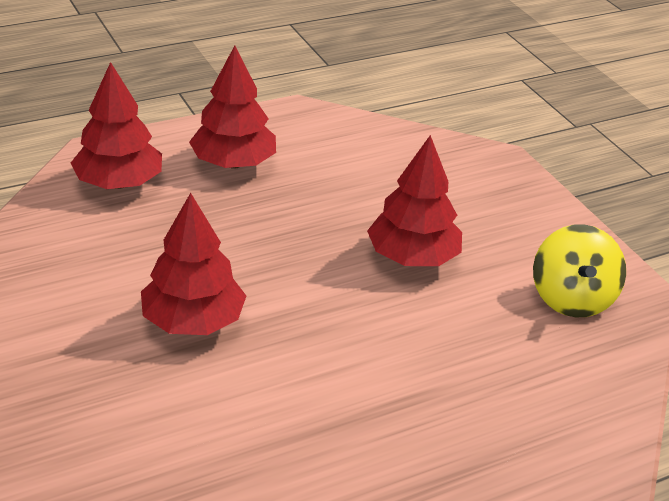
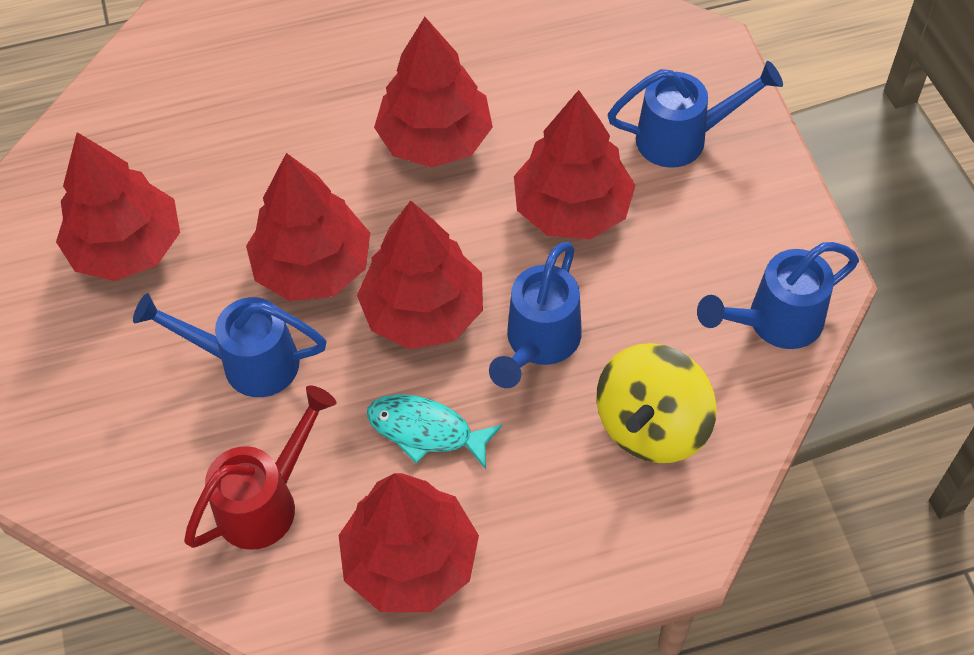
blue watering can: none = 0 -> [133,293,327,397] [489,242,582,388] [607,61,783,168] [697,242,859,349] = 4
red tree: [71,62,162,189] [141,193,246,335] [189,46,276,169] [367,135,462,266] = 4 -> [56,132,180,281] [246,153,370,301] [338,473,479,612] [357,200,483,349] [374,17,493,168] [514,90,636,239] = 6
red watering can: none = 0 -> [184,385,336,550] = 1
turquoise fish: none = 0 -> [367,394,502,469] = 1

